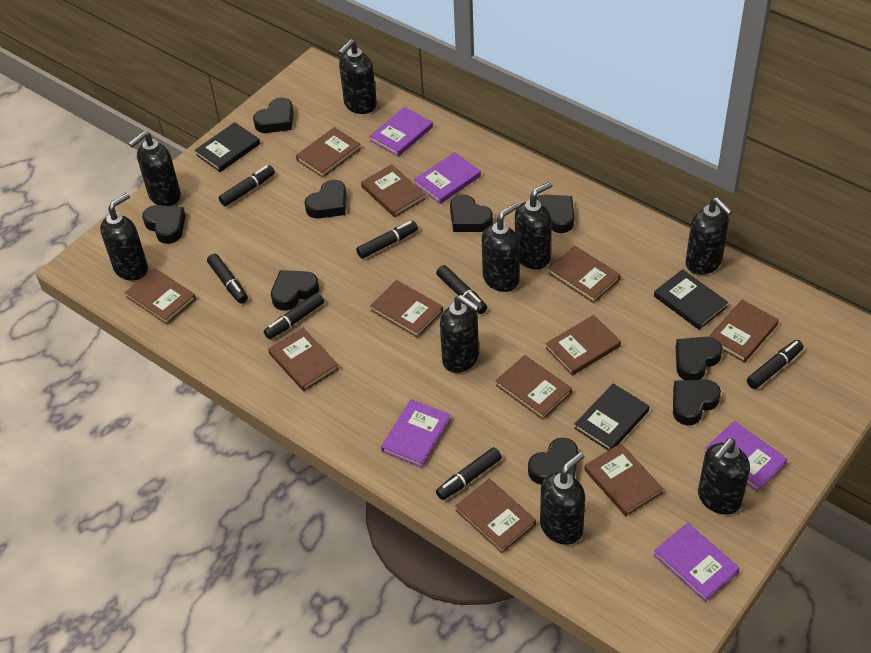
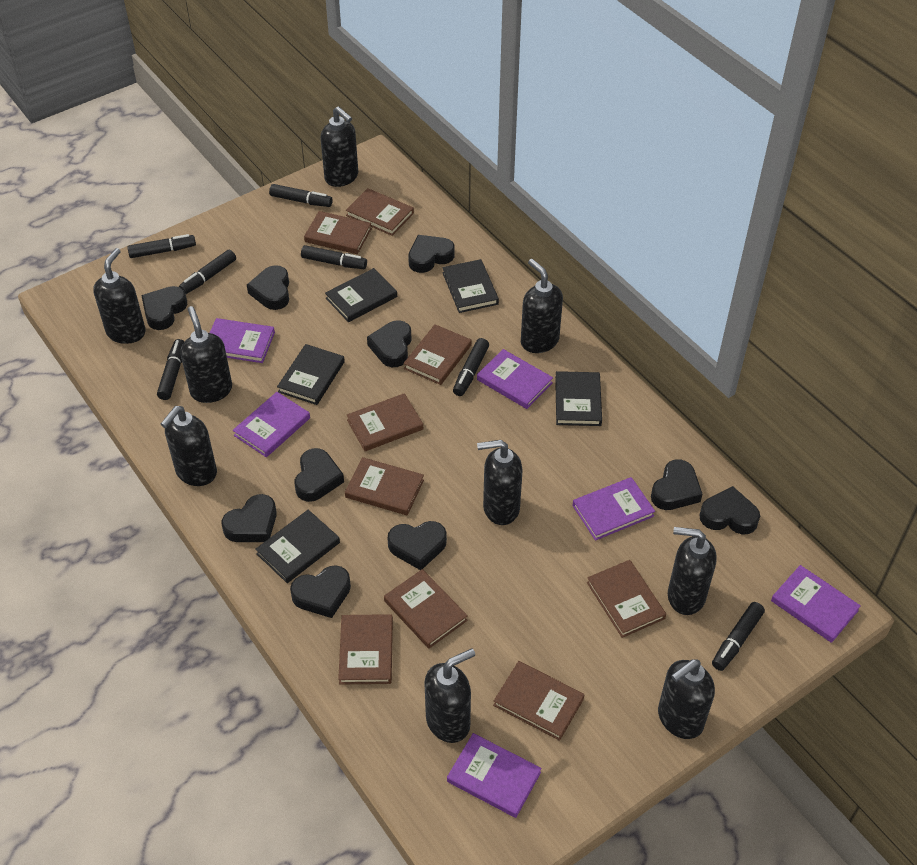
black book: [195,122,260,172] [574,383,649,451] [654,269,728,330] = 3 -> [255,510,340,583] [277,344,345,405] [325,268,397,322] [442,259,499,313] [555,371,602,426] = 5
black heart: [142,205,186,244] [253,97,294,133] [271,270,319,311] [304,180,347,219] [450,195,493,232] [528,438,578,485] [536,195,574,233] [673,379,721,425] [676,337,722,380] = 9 -> [141,286,187,330] [222,494,277,542] [247,265,289,310] [290,565,351,618] [295,448,344,502] [367,320,412,367] [387,521,447,570] [408,235,455,273] [651,459,702,510] [699,486,760,534] = 10
brown book: [125,268,196,325] [268,328,339,391] [296,127,361,178] [361,164,425,217] [370,280,443,338] [455,479,536,553] [496,355,572,420] [546,315,621,376] [548,246,621,303] [584,443,663,516] [709,300,779,363] = 11 -> [304,211,372,254] [338,614,393,684] [345,457,424,516] [346,188,414,236] [346,393,423,451] [384,569,468,649] [403,324,472,385] [493,661,584,741] [587,560,666,638] = 9
purple book: [370,107,433,157] [381,399,451,468] [414,152,481,204] [654,523,740,602] [705,421,787,492] = 5 -> [210,318,275,363] [233,392,310,457] [447,733,542,818] [477,349,553,409] [572,477,655,541] [771,565,861,643] = 6

